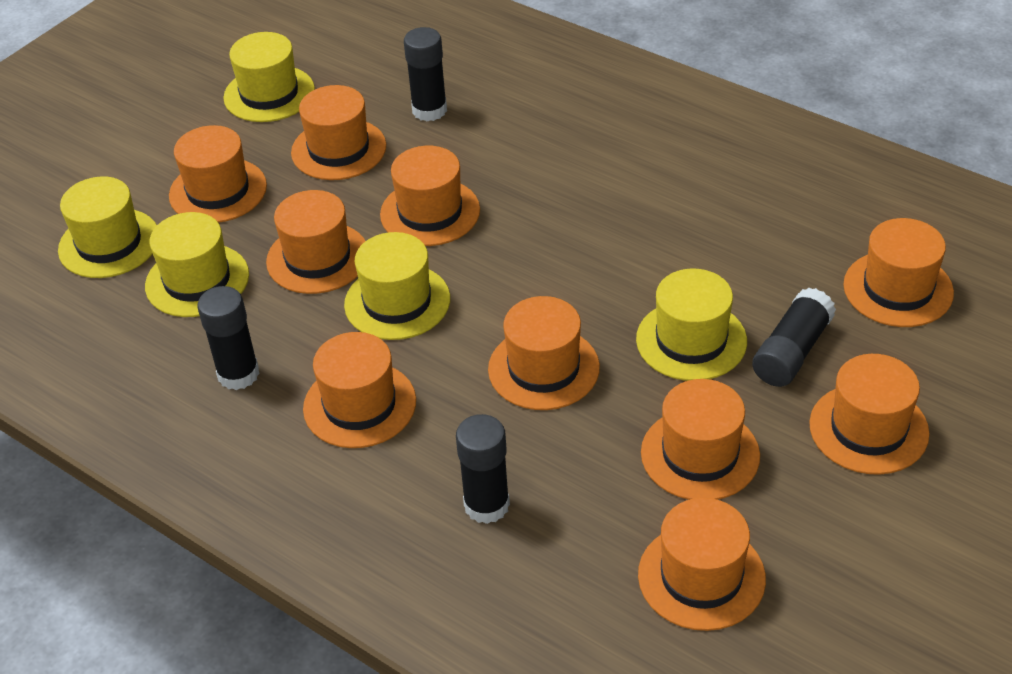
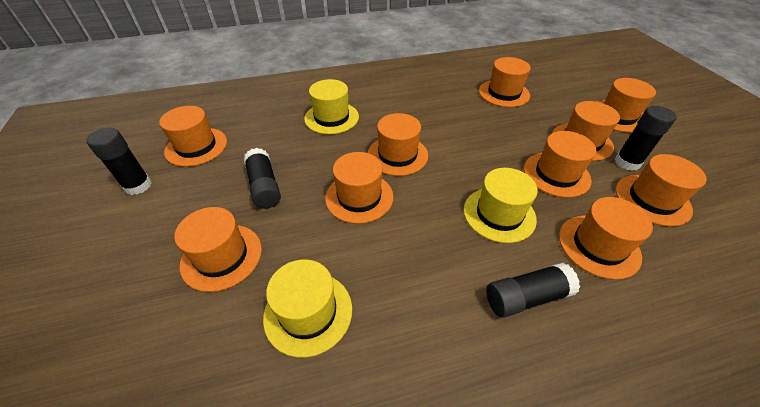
yellow hat: [58,177,157,278] [145,212,249,317] [224,32,315,122] [344,232,450,340] [636,268,747,381] = 5 -> [263,260,352,357] [304,79,359,134] [464,168,538,243] = 3

